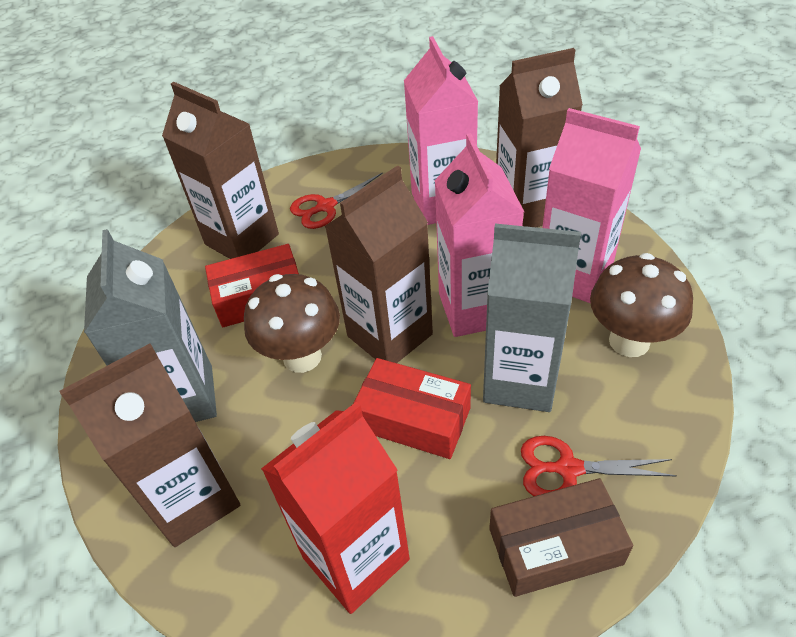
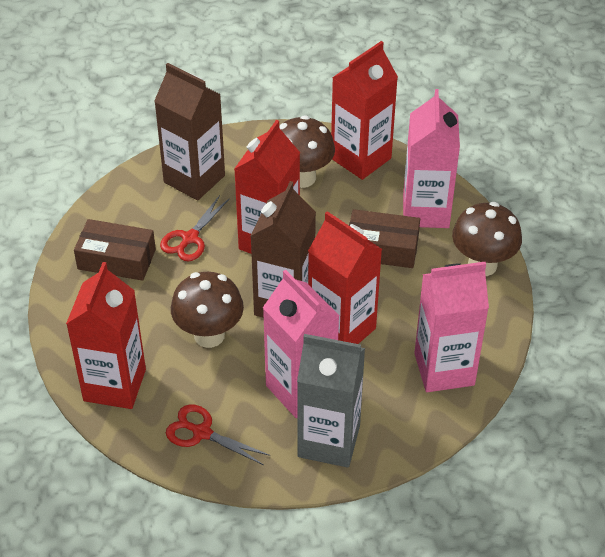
brown box: [489,478,633,597] = 1 -> [74,219,156,281] [349,209,420,268] = 2
brown carton: [60,343,240,547] [162,82,279,259] [324,165,433,363] [496,48,583,227] = 4 -> [154,63,225,201] [251,181,316,318] = 2
brown mushroom: [244,274,340,373] [590,253,693,357] = 2 -> [171,272,244,348] [279,115,335,188] [452,202,522,276] = 3
grey carton: [84,229,217,422] [483,224,581,412] = 2 -> [297,334,365,468] = 1
red box: [205,244,299,327] [353,358,471,459] = 2 -> none = 0
red carton: [261,402,410,614] = 1 -> [66,262,146,409] [234,120,300,254] [308,211,382,344] [331,41,398,180] = 4

